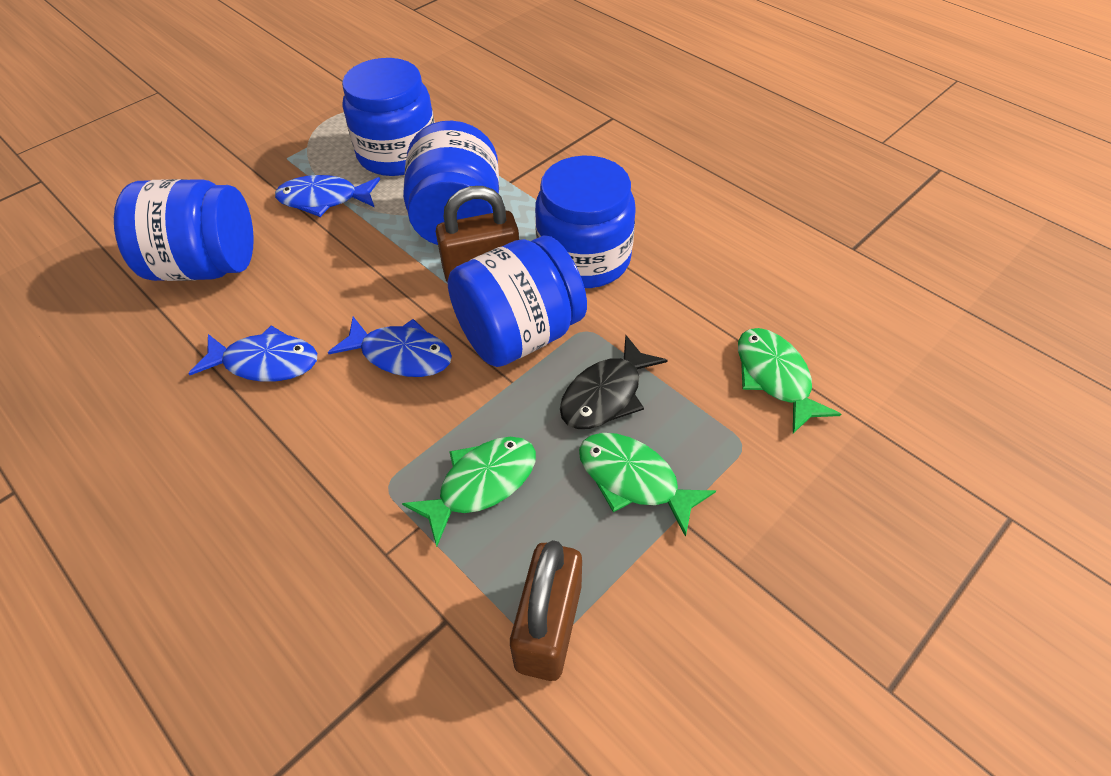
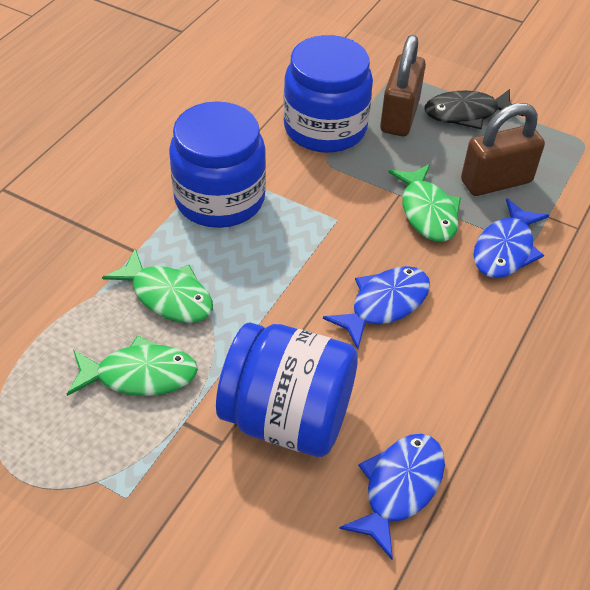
blue jar: [114,179,254,281] [342,58,435,176] [403,121,499,245] [448,235,587,367] [535,156,636,288] = 5 -> [169,101,266,228] [216,323,358,457] [283,35,373,153] = 3

